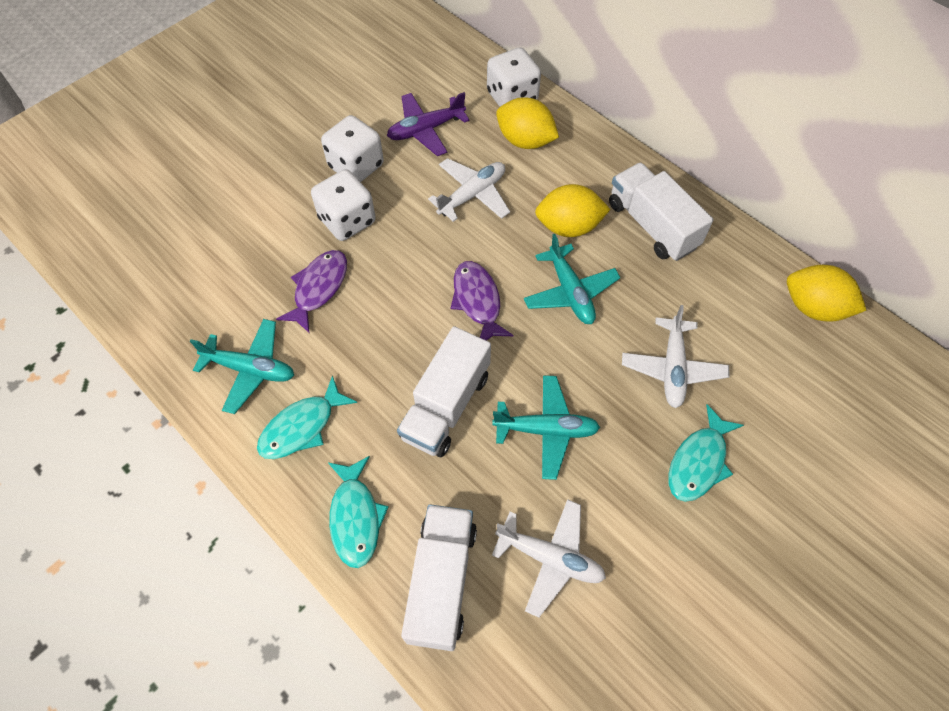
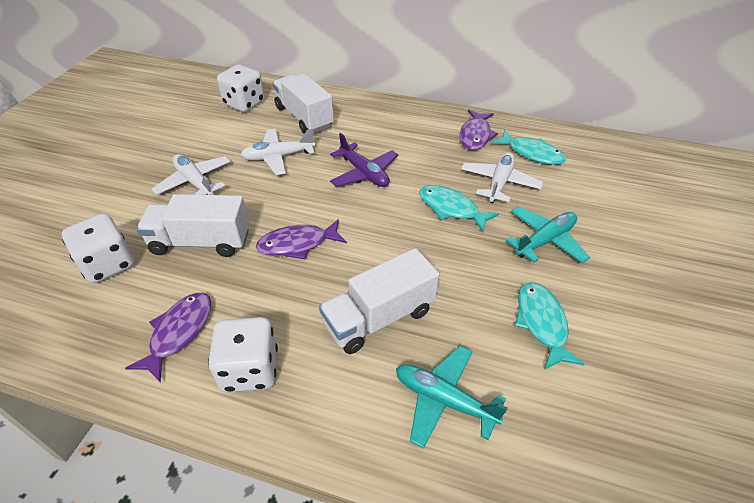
purple fish: [276,250,347,334] [451,261,514,340] = 2 -> [125,293,211,383] [256,219,347,259] [459,110,498,150] = 3
turquoise plane: [190,319,294,414] [492,375,600,480] [524,234,621,324] = 3 -> [396,346,508,449] [506,206,590,263] = 2
yellow lemon: [496,97,559,149] [535,184,611,237] [787,265,866,322] = 3 -> none = 0

